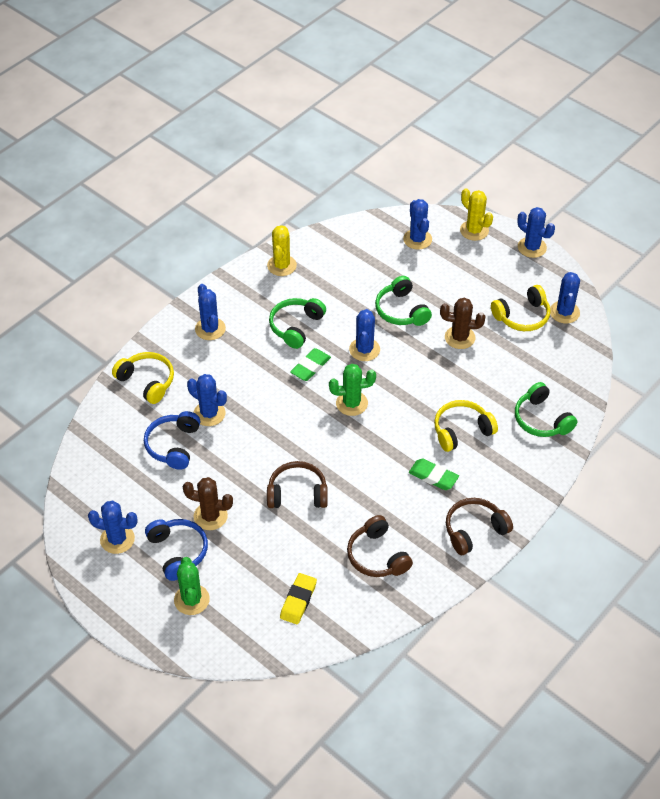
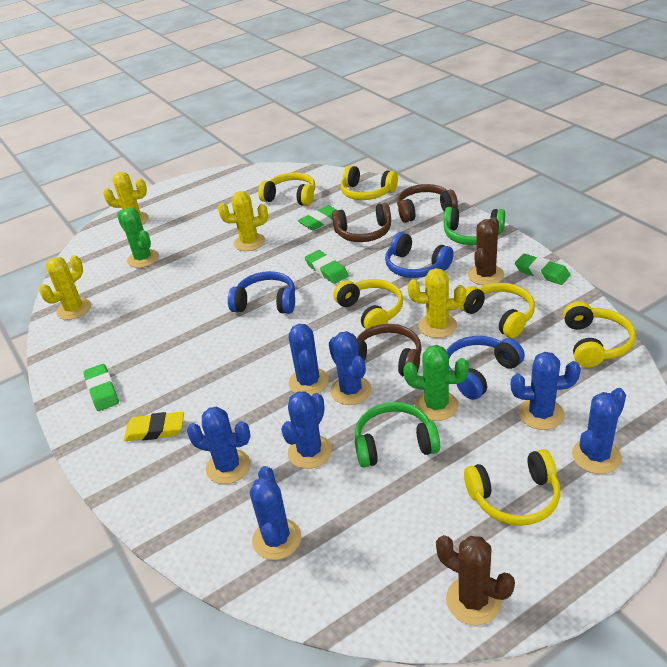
blue headphones: [144,411,200,470] [145,519,208,581] = 2 -> [228,271,295,314] [385,232,454,278] [446,336,525,400] = 3
green eraser: [290,348,331,381] [409,458,459,490] = 2 -> [83,364,119,411] [298,205,337,230] [305,250,349,284] [515,254,570,285] = 4
green headphones: [269,298,326,349] [375,276,432,326] [515,382,577,437] = 3 -> [355,402,440,467] [444,207,505,245] = 2
yellow cactus: [267,225,297,276] [460,188,493,241] = 2 -> [39,255,91,320] [103,172,149,226] [218,191,268,251] [408,268,466,338] = 4
yellow headphones: [112,352,174,404] [434,400,498,452] [491,285,550,331] = 3 -> [258,172,315,206] [333,279,403,329] [340,165,398,200] [460,283,535,338] [464,449,560,526] [563,301,636,367] = 6

